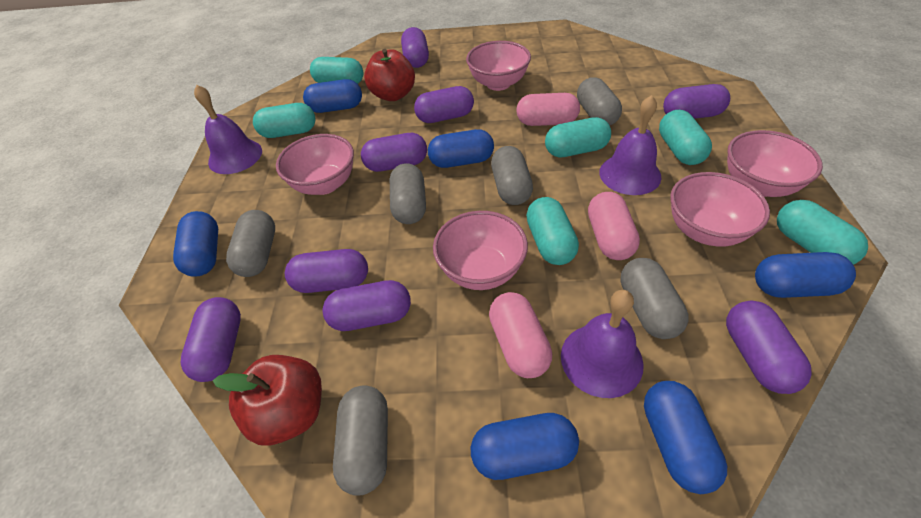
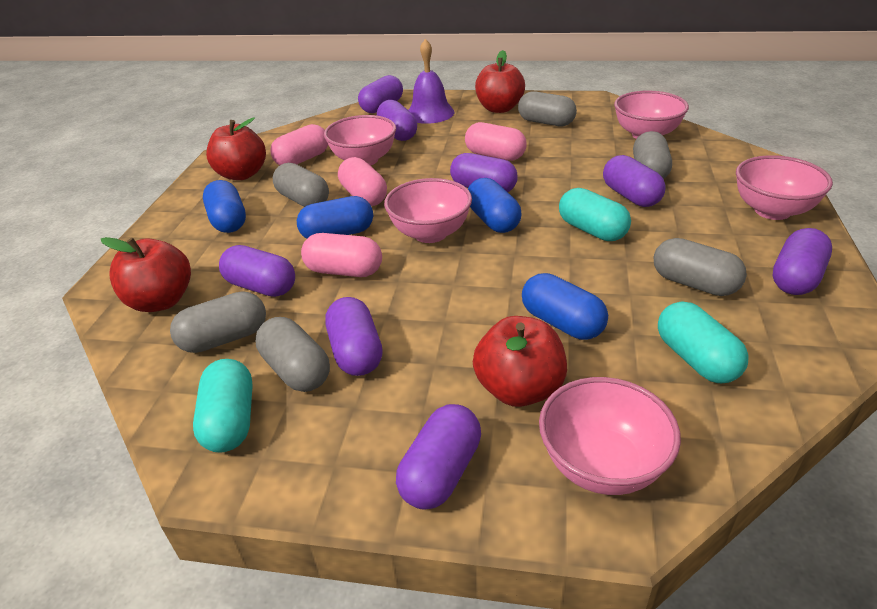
blue capsule: [173,211,218,277] [303,79,362,113] [428,129,494,168] [471,413,579,480] [644,381,727,494] [755,252,856,298] = 6 -> [203,180,246,233] [297,196,373,239] [468,178,521,233] [522,273,608,340] = 4
pink capsule: [489,292,552,378] [516,93,580,126] [588,192,640,260] = 3 -> [270,124,328,165] [301,233,382,277] [338,157,387,206] [465,122,527,161] = 4
purple bell: [194,85,262,174] [561,290,644,398] [599,95,661,195] = 3 -> [408,39,454,124] = 1
red apple: [213,355,322,445] [364,49,415,101] = 2 -> [101,237,191,312] [206,117,266,180] [473,316,567,407] [475,50,525,113] = 4
turquoise capsule: [253,103,316,138] [310,57,363,84] [526,197,579,265] [545,117,611,158] [659,110,712,165] [777,200,868,265] = 6 -> [193,359,253,453] [559,188,631,241] [658,301,749,383] = 3

